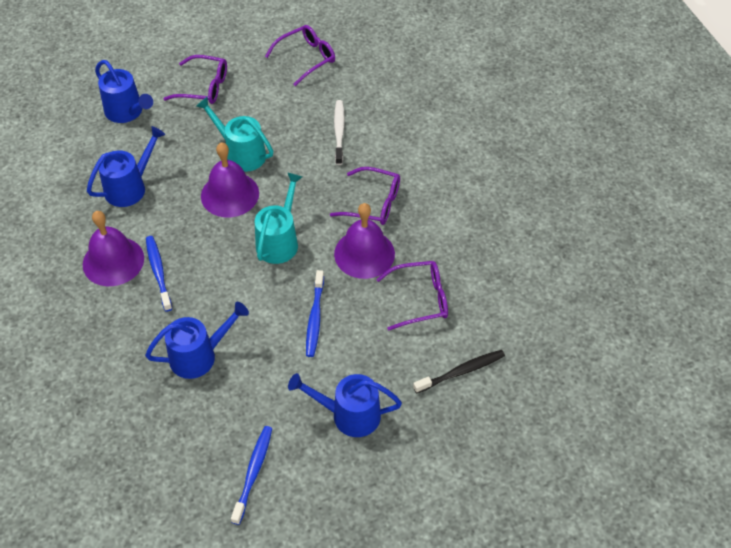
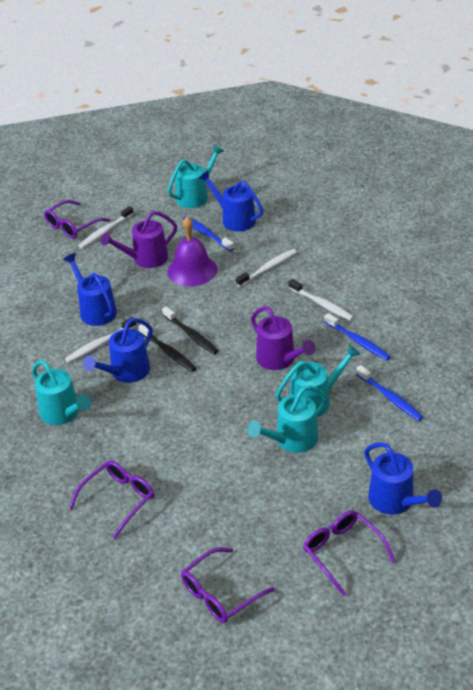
black toothbrush: [413,350,505,394] = 1 -> [138,324,197,372] [162,306,218,354] = 2
purple bell: [83,211,144,286] [201,142,259,217] [334,203,395,279] = 3 -> [167,216,217,286] = 1
purple watering can: none = 0 -> [101,211,177,268] [251,306,316,370] = 2
turquoise watering can: [196,97,273,172] [255,172,302,264] = 2 -> [32,360,91,425] [168,145,224,208] [247,386,327,453] [276,344,361,417] = 4
white toothbrush: [334,100,345,165] = 1 -> [65,317,137,363] [78,206,134,248] [236,249,297,287] [289,279,354,321] = 4

